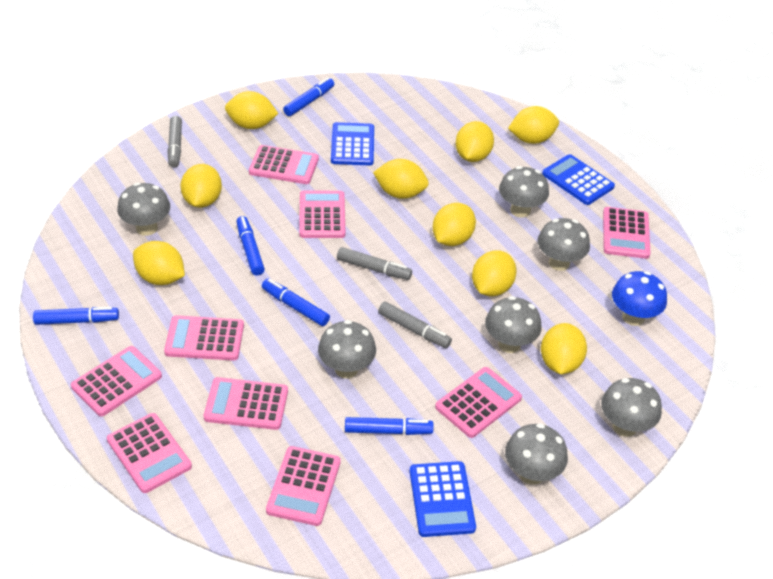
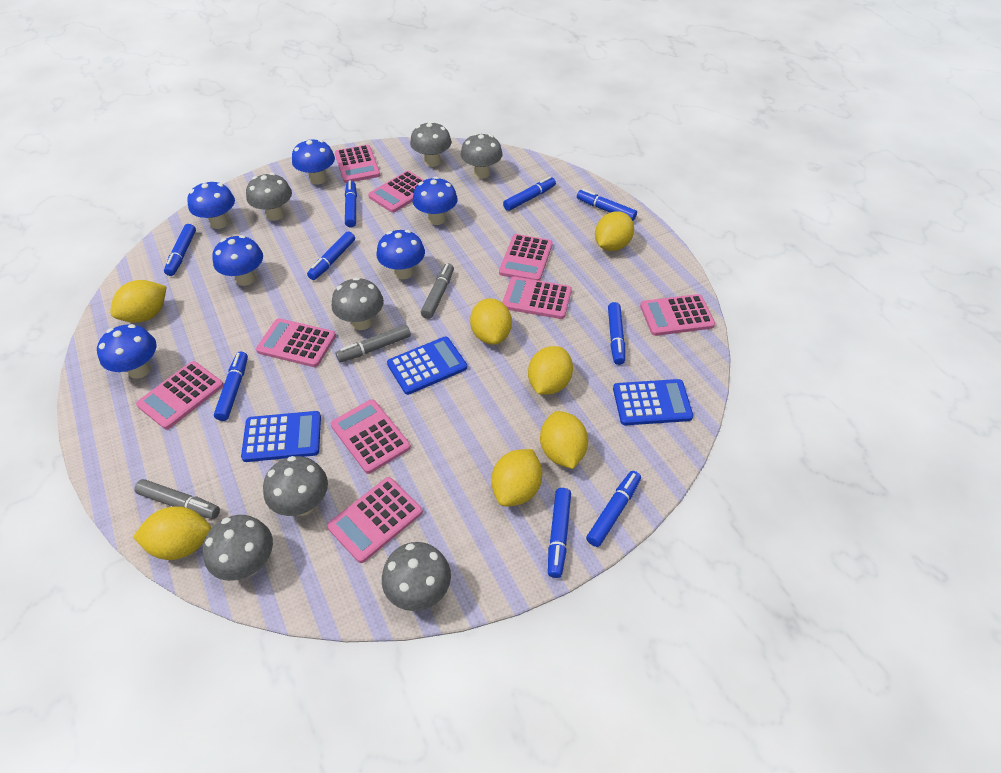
blue marker: [33,307,119,325] [236,216,265,275] [262,279,330,326] [283,78,334,116] [345,417,434,435] = 5 -> [164,224,196,276] [214,352,248,421] [307,231,355,280] [345,181,357,227] [503,177,556,211] [548,488,571,578] [577,189,637,221] [586,471,641,547] [608,302,625,365] = 9
blue mushroom: [612,271,667,326] = 1 -> [97,324,157,379] [187,181,235,229] [212,235,263,286] [292,139,335,185] [377,230,425,279] [413,177,458,225] = 6
yellow lemon: [133,241,185,285] [181,164,222,208] [225,91,279,129] [373,159,429,199] [432,203,476,246] [455,121,494,162] [472,250,517,296] [508,106,559,144] [541,323,587,374] = 9 -> [110,280,167,323] [133,506,211,560] [470,298,512,345] [491,449,542,507] [528,346,573,395] [540,411,588,469] [595,211,634,251] = 7

